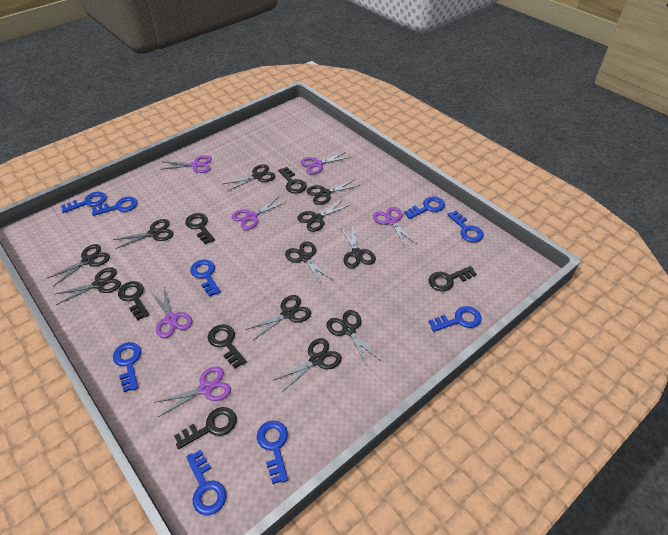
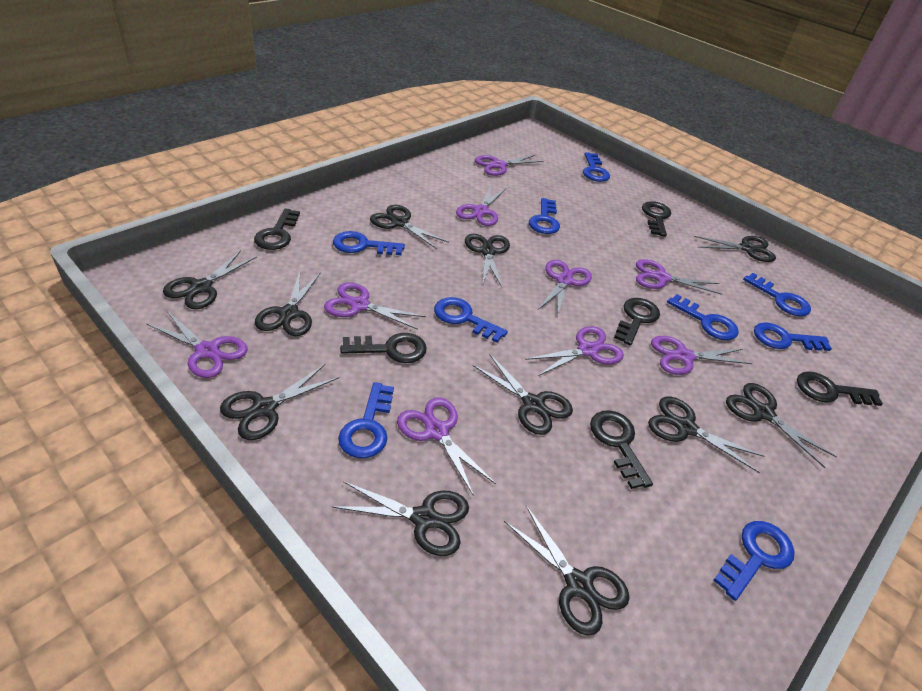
purple scissors: [150,287,192,338] [154,366,231,417] [160,155,212,173] [232,197,286,230] [300,152,351,175] [373,207,416,247] = 6 -> [146,310,248,378] [324,282,426,330] [397,397,496,496] [456,185,507,226] [475,155,544,176] [525,326,624,376] [538,260,592,318] [636,259,722,295] [651,336,752,375] = 9

